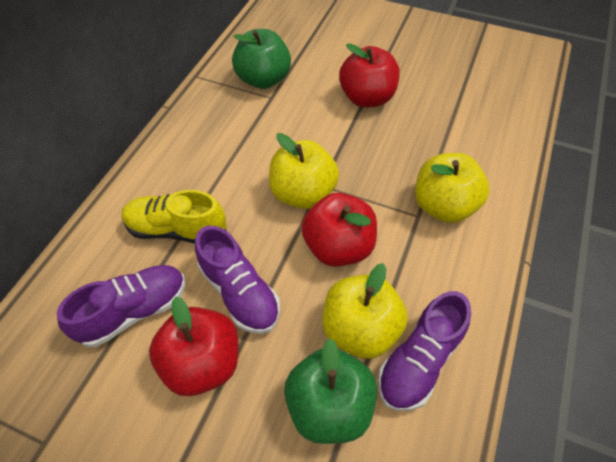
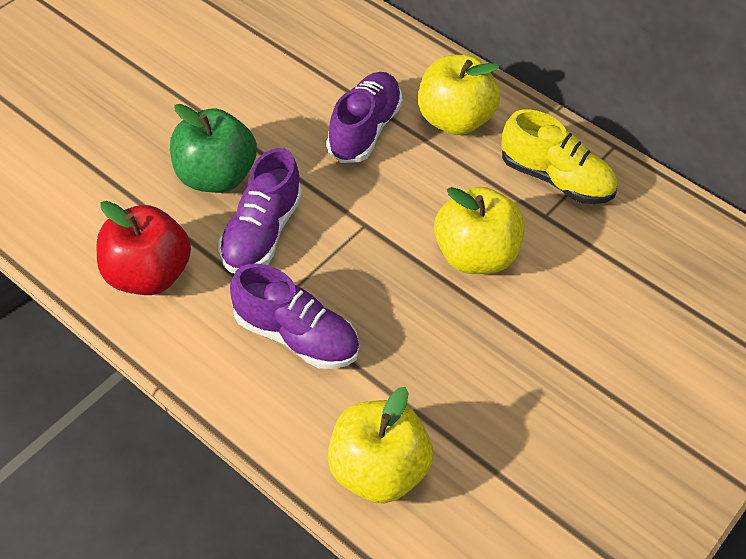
green apple: [232,29,291,89] [284,338,377,444] = 2 -> [170,104,257,193] = 1
red apple: [149,297,238,396] [302,193,377,267] [339,43,400,108] = 3 -> [97,201,191,295] = 1

